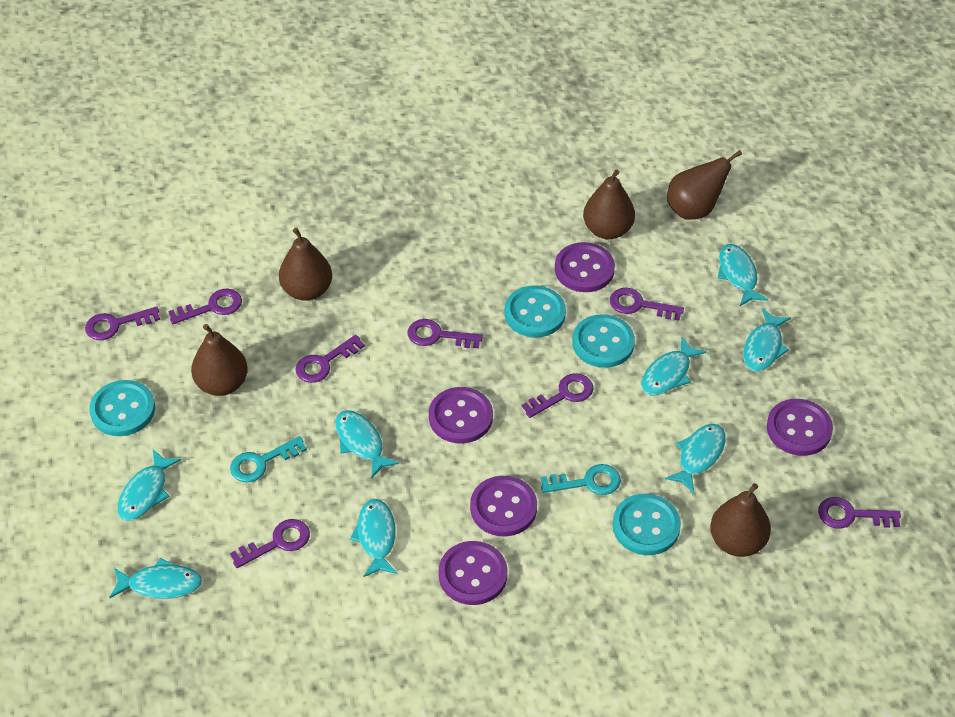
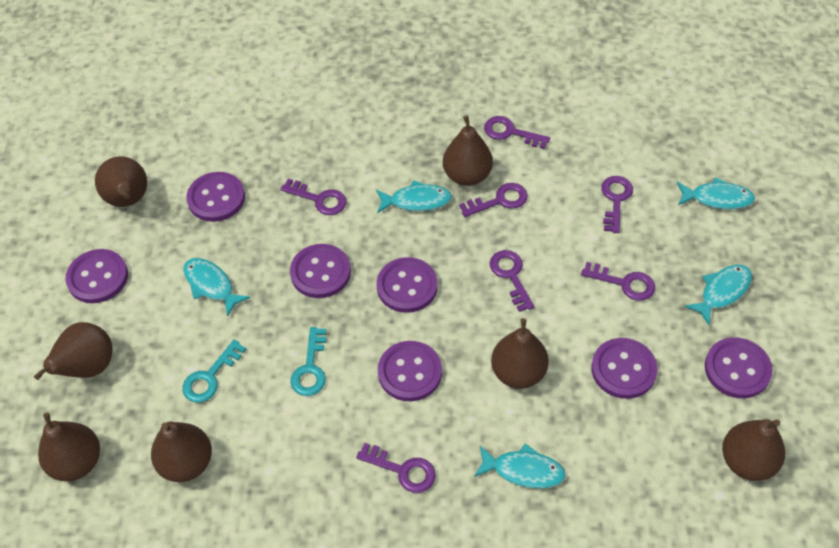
brown pear: [191,324,248,396] [279,228,332,301] [583,169,635,239] [667,150,742,220] [710,483,771,557] = 5 -> [34,322,113,380] [38,412,100,481] [95,156,147,207] [151,422,212,482] [443,116,493,186] [491,318,549,389] [722,419,785,481] = 7
purple button: [429,387,493,444] [438,541,507,605] [470,476,537,537] [555,242,615,292] [767,399,833,456] = 5 -> [65,249,128,303] [186,172,245,222] [290,244,351,298] [377,257,438,313] [378,341,442,401] [591,338,658,399] [705,337,773,398] = 7
purple key: [85,306,160,340] [168,289,242,324] [230,519,310,568] [295,335,365,383] [408,319,483,348] [522,373,593,418] [610,288,684,321] [818,497,901,529] = 8 -> [281,179,347,215] [356,443,436,493] [459,183,528,217] [484,116,550,149] [490,250,535,312] [581,262,655,301] [601,176,633,233] = 7
turquoise button: [89,380,155,436] [505,285,566,337] [572,314,635,368] [613,494,681,555] = 4 -> none = 0
turquoise fish: [109,558,202,599] [117,450,181,521] [335,410,399,478] [350,499,398,577] [641,336,707,396] [665,424,726,493] [717,244,768,306] [743,309,791,372] = 8 -> [183,258,250,317] [376,180,452,213] [474,444,566,489] [677,177,755,209] [684,265,752,325] = 5

